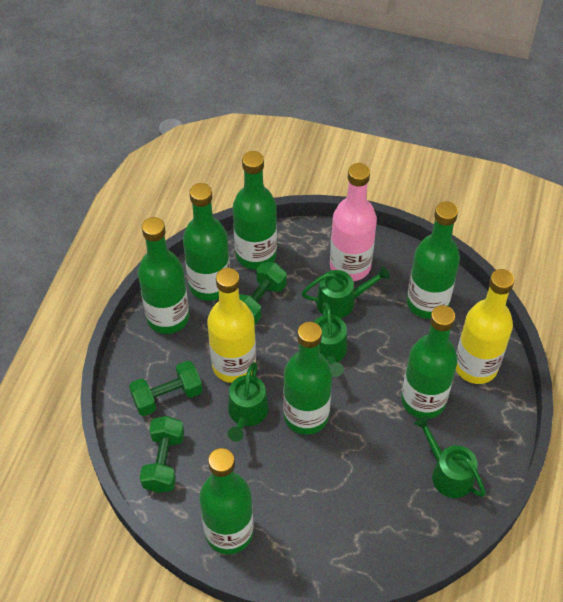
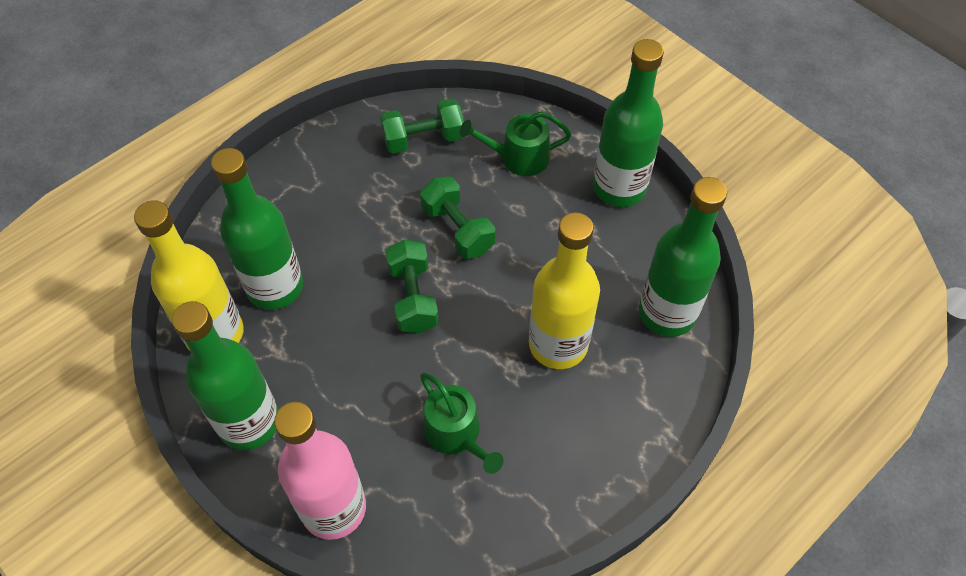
green bottle: [138,217,189,334] [183,183,230,301] [199,448,253,554] [233,151,277,270] [283,322,332,435] [401,305,458,419] [407,201,460,319] = 7 -> [172,301,278,450] [211,148,303,310] [593,39,664,207] [639,177,727,337] = 4
green watering can: [228,362,269,442] [302,266,390,318] [314,302,347,377] [414,416,486,498] = 4 -> [420,373,504,474] [460,112,571,176] = 2

